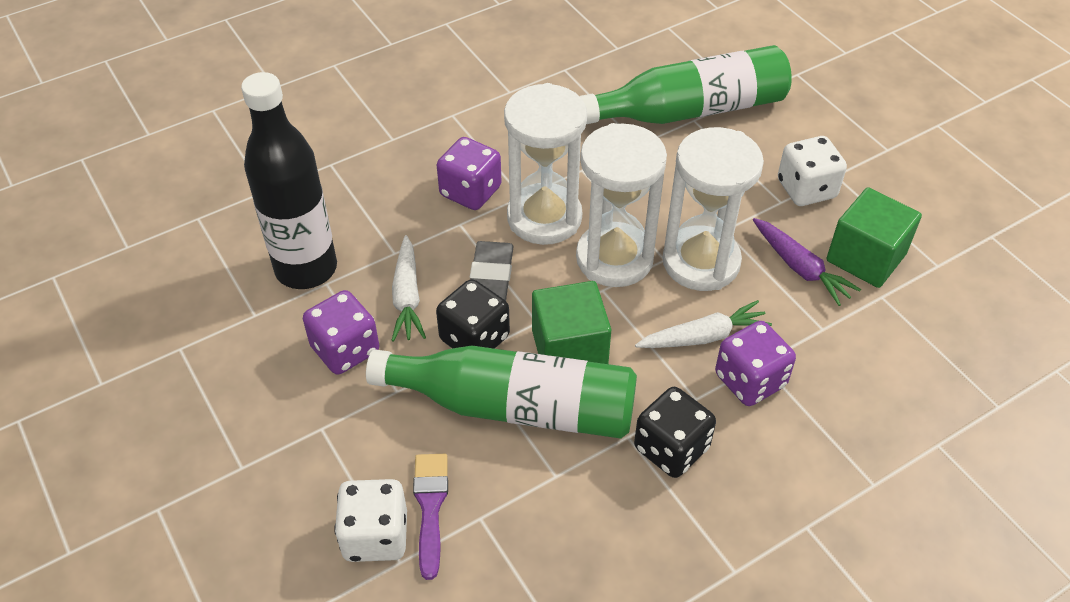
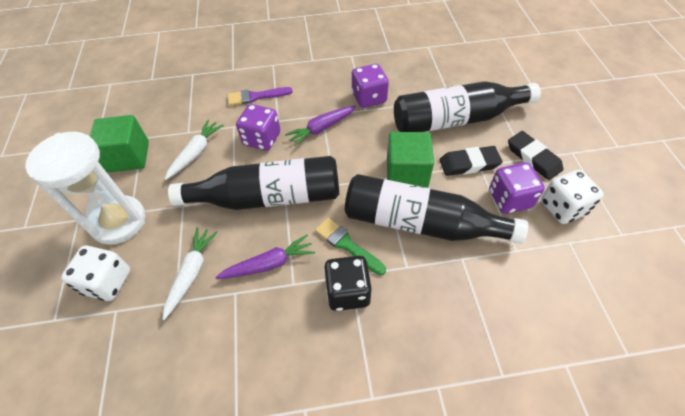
black bottle: [241,72,337,289] = 1 -> [168,156,339,210] [345,174,528,244] [394,82,541,132] = 3
black dice: [436,279,510,349] [634,387,716,478] = 2 -> [324,256,372,311] = 1
black eraser: none = 0 -> [440,146,503,176] [508,131,563,180] = 2
green bottle: [366,346,637,439] [580,45,792,124] = 2 -> none = 0
green brush: none = 0 -> [315,218,386,275] = 1
grey eraser: [470,241,514,301] = 1 -> none = 0
purple carrot: [753,218,861,306] = 1 -> [215,234,315,279] [285,105,356,147] = 2
white hourglass: [504,83,587,245] [576,123,667,287] [663,127,764,291] = 3 -> [25,132,146,245] = 1

